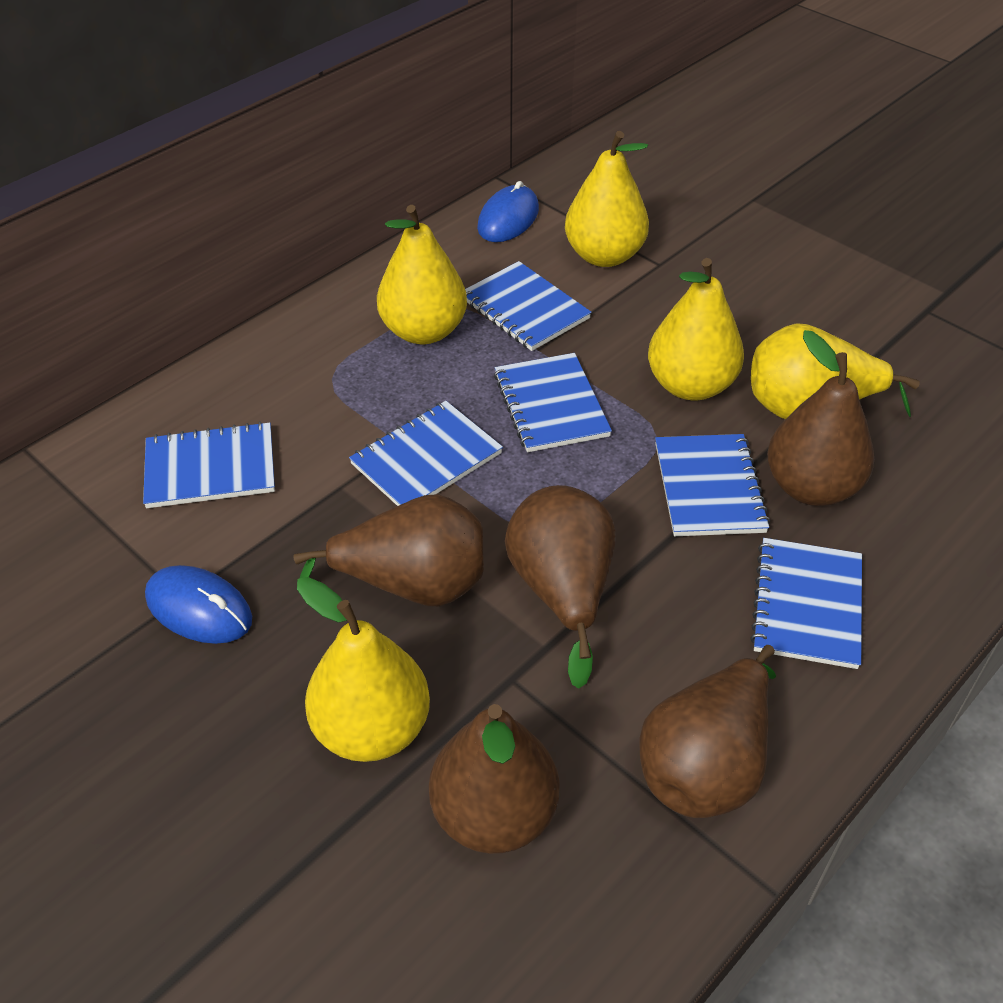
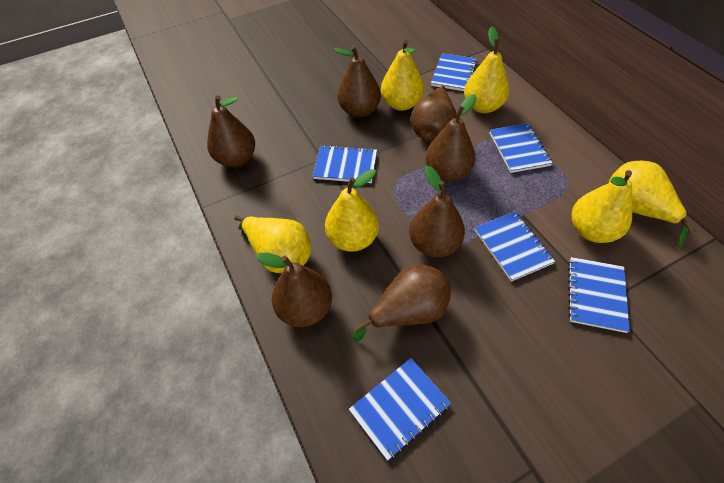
blue mouse: [145,565,252,644] [477,181,539,242] = 2 -> none = 0
brown pear: [293,494,484,606] [429,704,560,854] [505,485,616,688] [639,645,776,818] [767,330,874,506] = 5 -> [207,96,255,167] [256,253,332,327] [334,46,381,118] [353,264,451,342] [409,166,465,257] [411,85,457,142] [426,94,476,181] = 7
yellow pear: [297,577,430,762] [377,205,467,344] [565,131,649,267] [648,258,744,400] [751,323,920,419] = 5 -> [234,215,311,273] [325,169,379,252] [381,40,424,111] [464,27,509,113] [572,170,633,243] [609,161,696,247] = 6

